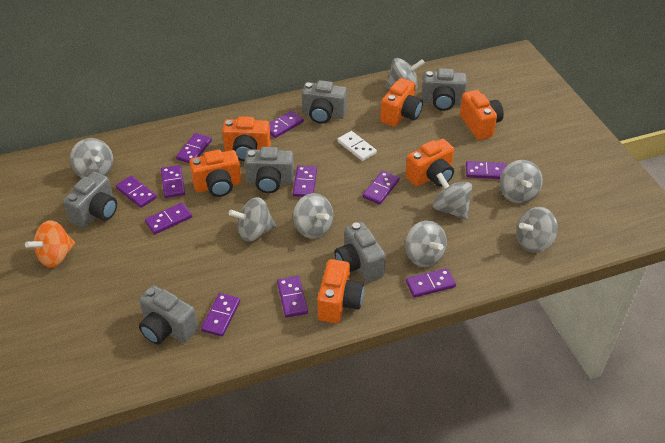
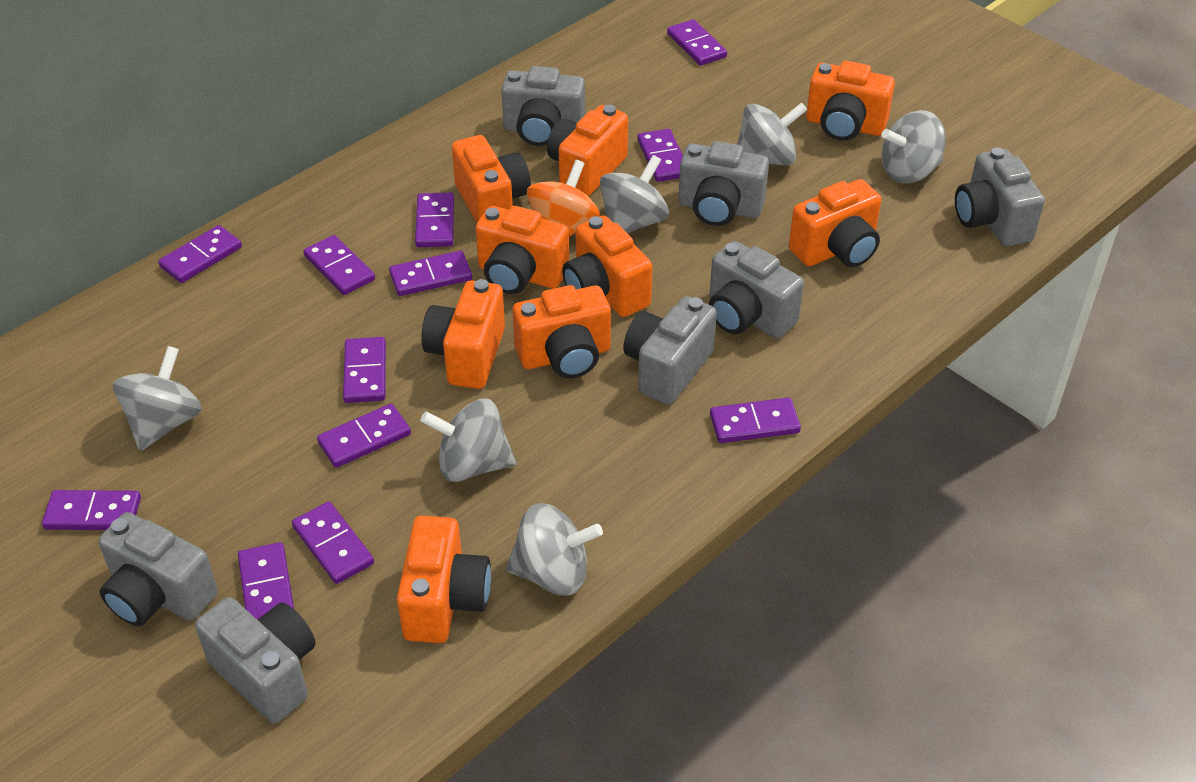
grey camera: [63,172,117,228] [139,285,198,344] [245,147,294,193] [302,80,347,124] [335,222,386,283] [421,68,467,111] = 6 -> [99,512,218,626] [195,597,316,723] [501,66,585,146] [623,296,717,405] [678,141,769,226] [709,241,804,338] [955,147,1045,246] = 7
grey spinning top: [70,138,113,178] [229,197,276,242] [293,193,334,239] [386,58,425,90] [405,220,447,267] [433,173,472,220] [500,160,543,203] [516,207,558,253] = 8 -> [113,346,202,451] [420,399,516,482] [506,503,603,596] [600,155,669,233] [737,102,807,165] [881,110,946,184] = 6
orange camera: [189,150,241,197] [222,116,271,161] [317,259,364,323] [380,78,423,127] [406,139,454,186] [460,90,504,140] = 6 -> [397,516,491,643] [422,279,505,389] [452,135,531,223] [476,206,569,294] [513,285,611,378] [547,105,628,197] [562,216,652,317] [789,179,881,267] [806,61,895,141] = 9
purple domino: [116,176,157,208] [145,203,192,234] [161,165,185,198] [176,133,212,163] [201,293,240,337] [269,110,304,138] [277,276,308,318] [293,165,317,197] [363,171,400,205] [406,268,456,297] [466,161,507,179] = 11 -> [42,490,141,530] [158,225,242,283] [238,542,294,620] [292,502,374,584] [303,235,375,295] [317,404,411,468] [343,337,386,403] [389,251,472,296] [415,193,454,247] [637,129,683,182] [667,19,727,66] [710,397,801,443] = 12
white domino: [337,131,377,161] = 1 -> none = 0

